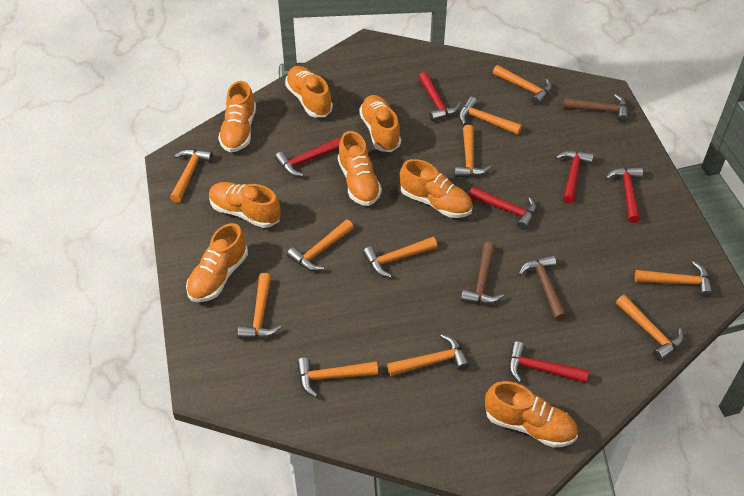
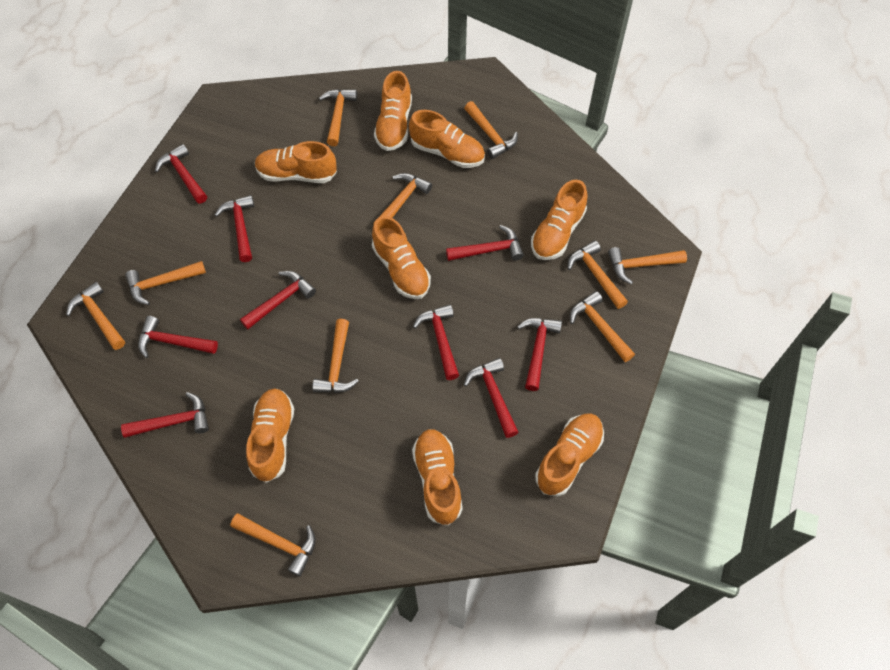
brown hammer: [461,242,504,304] [519,255,567,321] [563,94,628,123] = 3 -> none = 0
orange hammer: [170,149,213,203] [238,273,282,338] [287,220,354,271] [297,357,378,398] [363,237,437,277] [387,334,470,376] [454,125,491,177] [459,97,522,135] [493,65,552,105] [616,295,684,361] [635,261,713,298] = 11 -> [66,282,125,350] [125,261,206,305] [230,514,316,577] [312,319,359,393] [319,89,357,146] [373,173,432,225] [464,101,518,159] [567,241,628,309] [570,291,635,362] [608,247,687,285] = 10
red hammer: [275,138,340,177] [418,72,461,122] [469,186,537,230] [509,341,589,383] [555,151,594,204] [605,167,643,223] = 6 -> [121,392,209,438] [138,316,218,358] [155,144,207,204] [215,195,254,262] [240,271,316,329] [413,304,459,380] [446,225,524,261] [464,358,519,438] [517,318,562,391] = 9

